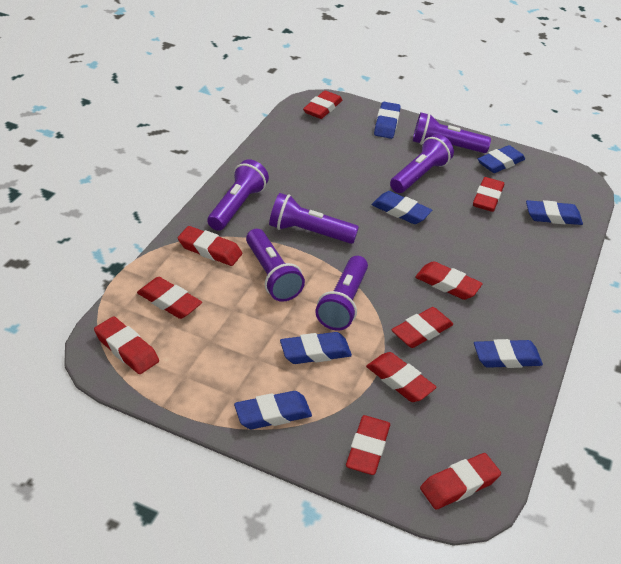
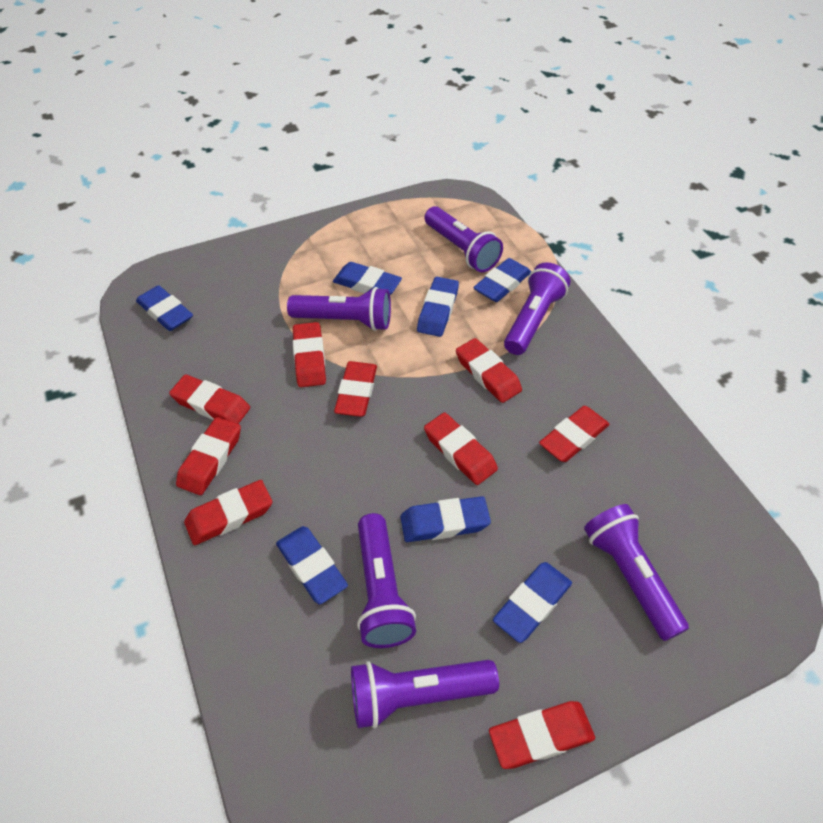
red eraser: [94,316,159,374] [137,277,202,319] [178,226,242,266] [303,91,342,119] [346,415,390,475] [366,352,437,402] [391,307,453,348] [415,261,483,300] [420,453,501,510] [473,177,504,212] = 10 -> [169,375,250,424] [176,417,241,495] [184,480,272,545] [293,322,326,387] [334,361,377,417] [424,412,498,485] [456,338,522,403] [489,701,595,769] [539,406,610,462] = 9

